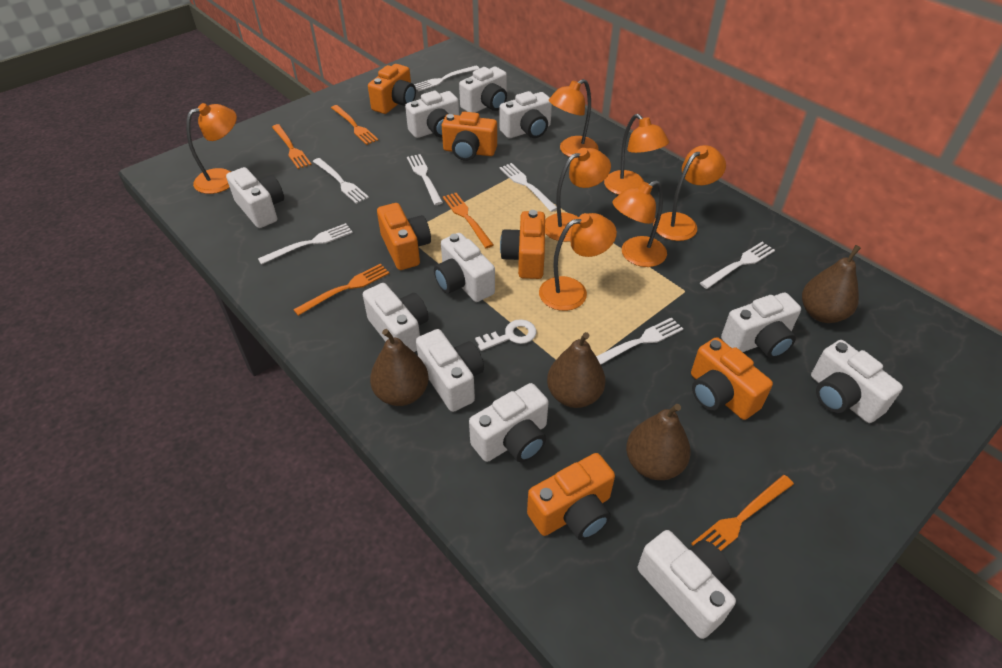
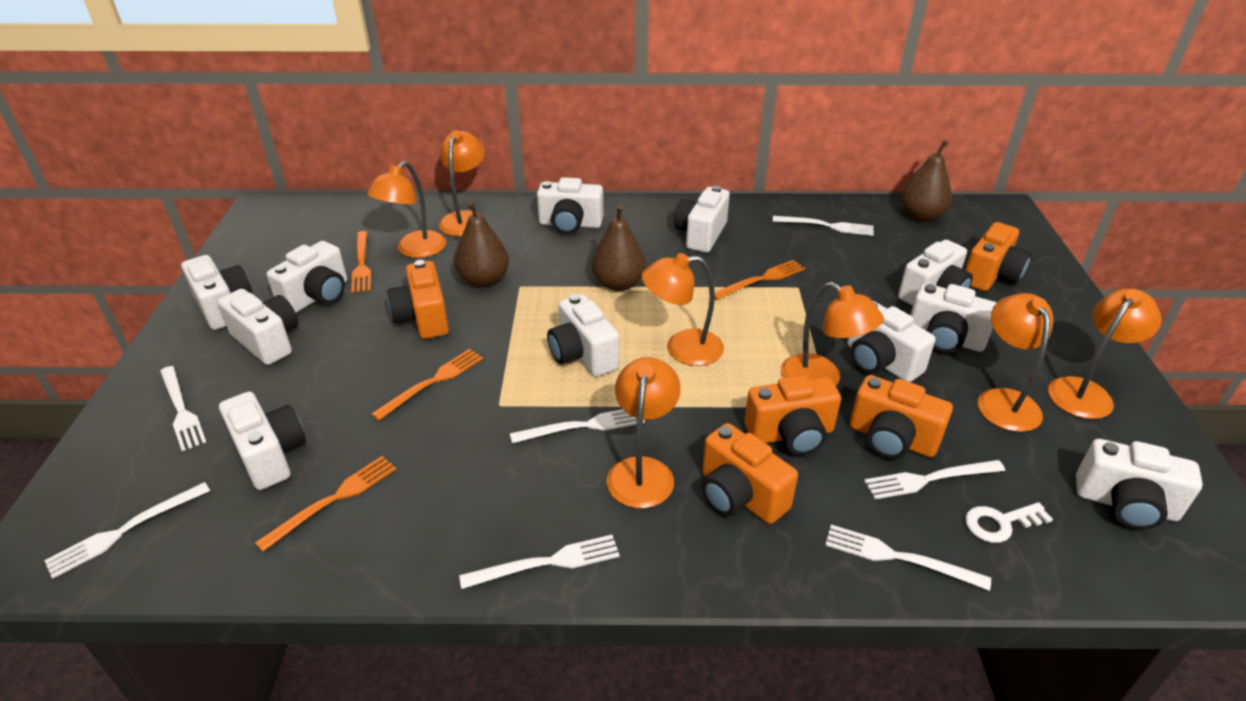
brown pear: [370,329,429,406] [547,332,605,408] [626,404,691,480] [802,245,861,323] = 4 -> [454,201,509,288] [592,205,646,291] [901,140,952,222] = 3
orange camera: [368,64,416,114] [377,203,431,270] [442,112,497,161] [500,210,545,279] [527,453,615,540] [691,337,773,420] = 6 -> [388,260,449,339] [702,423,798,524] [744,375,841,455] [850,375,953,459] [965,222,1031,291] = 5
orange fork: [272,124,311,169] [293,264,389,316] [331,105,378,145] [443,193,494,248] [691,475,794,551] = 5 -> [255,456,396,552] [351,231,371,293] [371,349,483,421] [715,260,805,300] = 4

